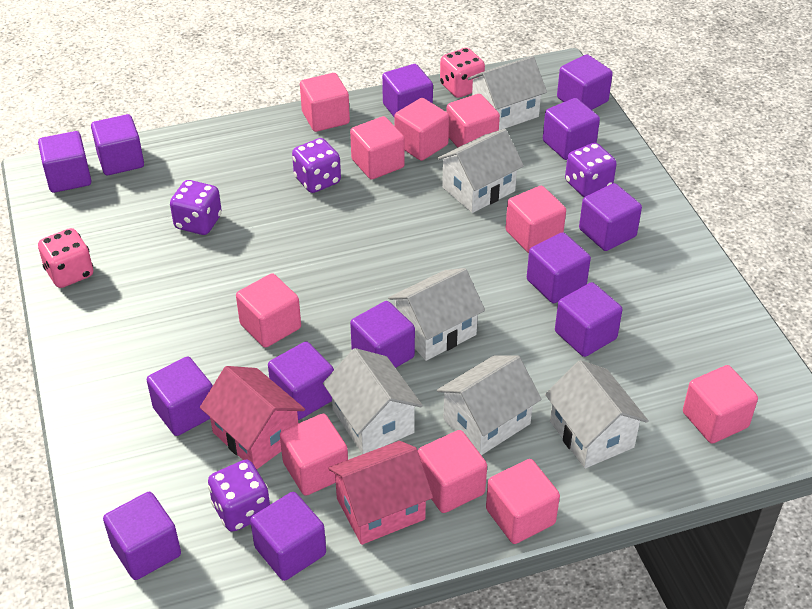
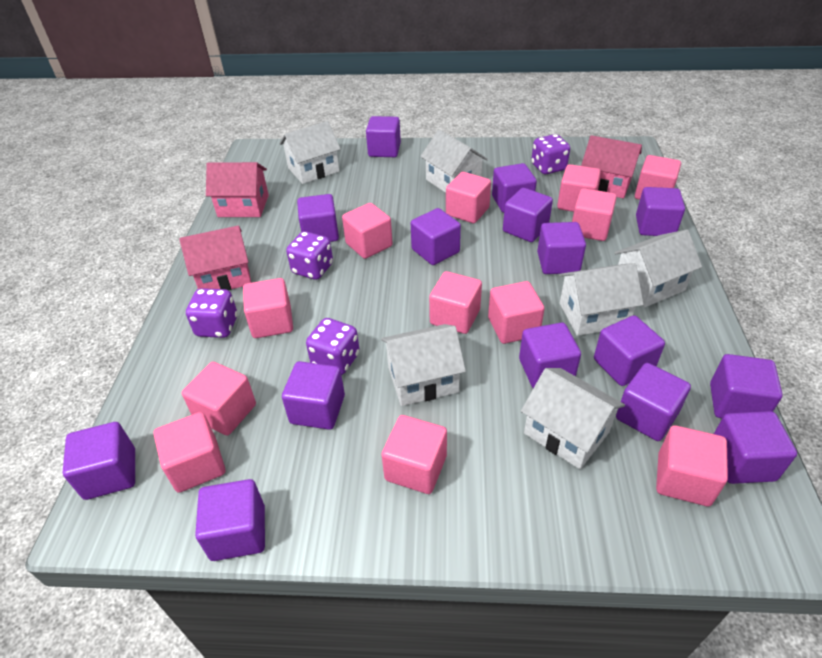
pink cube: [236,273,301,348] [280,414,348,496] [300,73,350,132] [350,116,405,180] [394,98,449,161] [418,430,487,513] [446,94,500,148] [486,459,560,544] [506,186,566,253] [683,365,758,443] = 10 -> [153,412,225,493] [182,362,256,435] [243,278,293,338] [342,203,393,259] [381,415,447,494] [429,271,482,334] [446,172,491,223] [488,281,545,344] [557,164,601,212] [572,188,617,241] [635,155,681,200] [656,425,728,506] = 12
pink dice: [38,228,93,288] [440,48,485,98] = 2 -> none = 0
pink house: [200,366,305,469] [328,441,433,545] = 2 -> [179,226,252,290] [206,162,269,217] [581,135,642,198] = 3
purple cube: [38,131,92,193] [91,114,144,175] [103,492,181,580] [147,357,213,436] [250,492,326,581] [268,342,334,420] [350,301,415,368] [382,64,433,117] [527,232,591,303] [543,98,600,160] [555,282,622,357] [557,54,613,110] [579,183,642,251] = 13 -> [63,422,135,500] [195,479,265,561] [282,361,345,430] [297,194,339,242] [366,116,401,157] [411,208,461,265] [492,163,537,213] [503,188,553,242] [519,323,581,388] [537,222,586,274] [594,315,665,386] [616,363,691,441] [636,187,685,236] [710,354,782,418] [714,411,797,484] = 15

